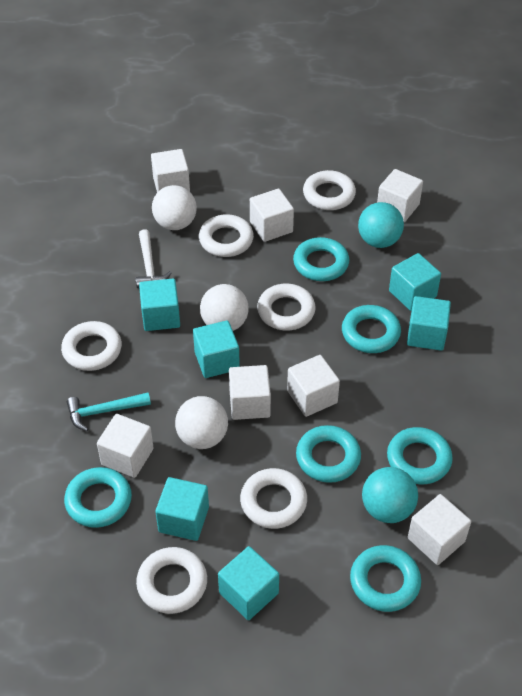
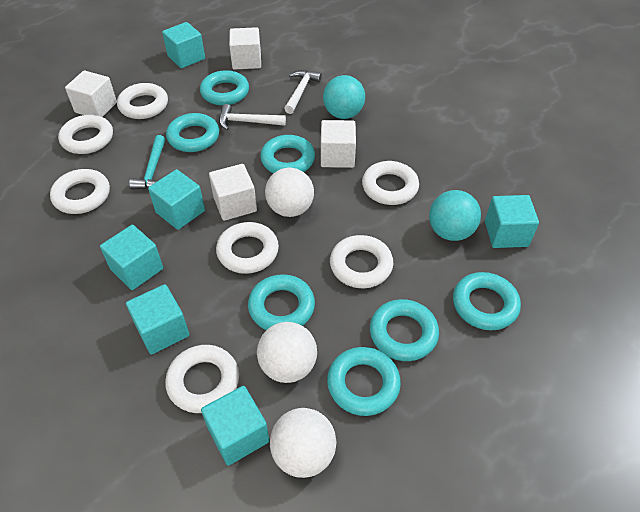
turquoise ring: [64,467,132,528] [293,237,349,281] [296,425,361,483] [342,305,401,353] [350,545,421,612] [387,427,453,484] = 6 -> [166,113,219,152] [200,70,249,105] [248,274,315,330] [260,135,315,173] [327,347,401,416] [370,299,439,361] [453,272,521,330] = 7
white cube: [97,414,154,478] [151,149,190,192] [229,365,271,420] [250,188,294,242] [287,355,340,417] [377,169,423,222] [408,494,471,565] = 7 -> [65,70,117,117] [209,164,257,221] [229,27,261,70] [321,120,356,168] = 4
white hammer: [135,229,172,288] = 1 -> [219,104,286,130] [284,70,322,114] = 2
white ring: [61,321,122,371] [136,547,207,614] [199,214,254,257] [240,468,307,529] [257,284,316,331] [303,170,356,210] = 6 -> [50,169,110,214] [58,115,113,154] [117,83,168,119] [165,345,239,413] [216,222,279,274] [330,235,393,288] [362,161,419,205] = 7

